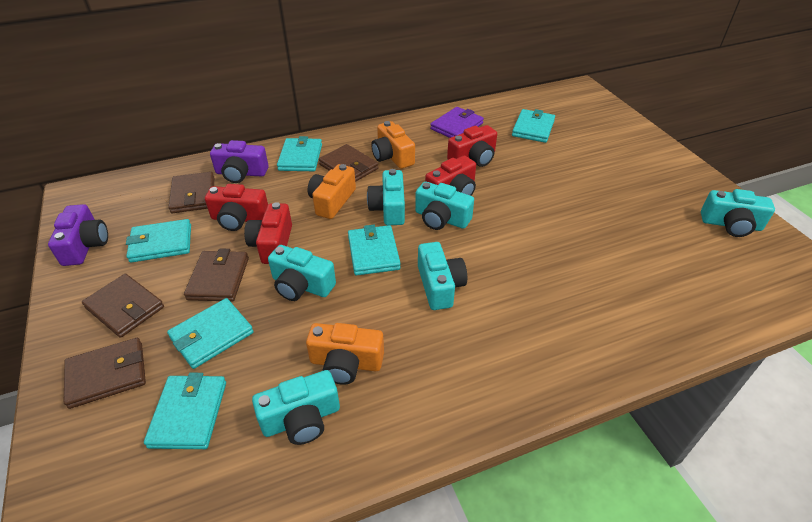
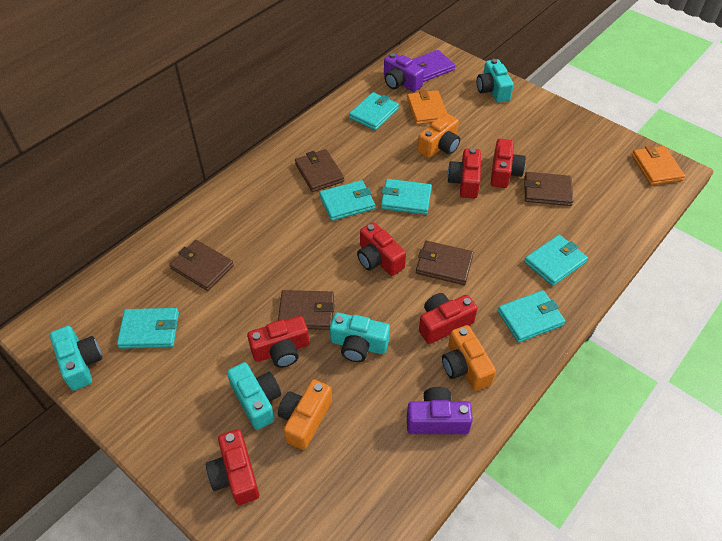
orange wallet: none = 0 -> [407,90,447,125] [632,145,685,185] = 2
red camera: [205,184,268,231] [244,202,292,264] [425,156,476,196] [447,125,497,167] = 4 -> [206,429,259,505] [247,316,309,368] [357,222,406,276] [419,293,478,344] [447,148,481,199] [491,139,526,188] = 6
turquoise camera: [252,370,340,445] [268,245,336,301] [367,169,405,225] [415,181,474,230] [418,242,467,310] [701,189,775,237] = 6 -> [50,326,102,391] [227,362,281,430] [330,313,390,362] [477,59,514,103] = 4

